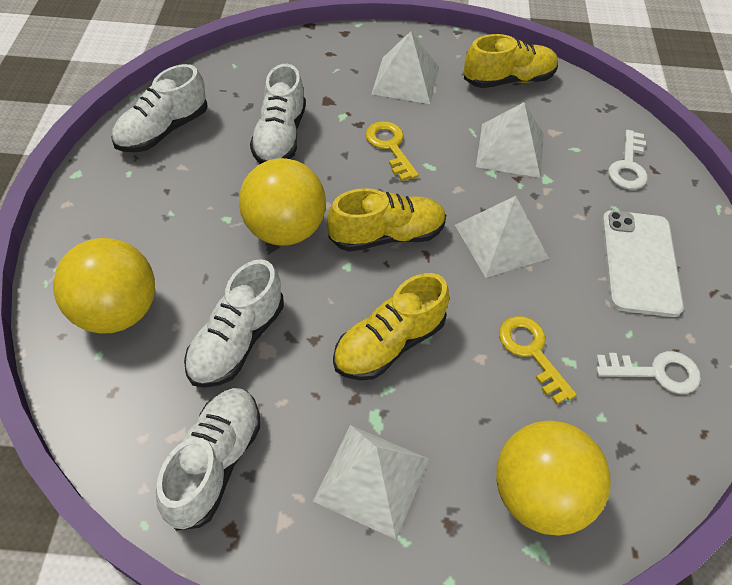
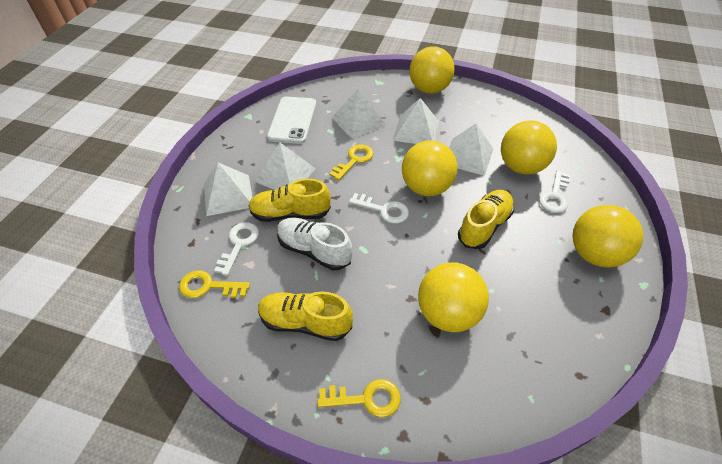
white key: [596,351,701,394] [608,130,648,190] = 2 -> [214,222,259,276] [349,193,409,223] [539,170,570,213] = 3
white pyramid: [313,425,429,539] [372,31,439,104] [455,196,549,278] [476,102,544,178] = 4 -> [204,163,253,216] [255,143,316,190] [331,89,385,139] [393,98,439,144] [449,124,494,176] = 5
white shoe: [111,64,208,152] [156,388,260,531] [184,259,284,388] [250,64,306,164] = 4 -> [277,218,353,270] = 1
yellow ball: [53,238,155,334] [239,158,326,245] [496,421,611,536] = 3 -> [402,140,457,196] [409,47,455,94] [418,263,489,332] [501,120,557,174] [572,205,643,268] = 5
yellow key: [365,121,419,181] [499,316,577,404] = 2 -> [179,270,250,298] [317,379,401,418] [330,145,374,180] = 3

